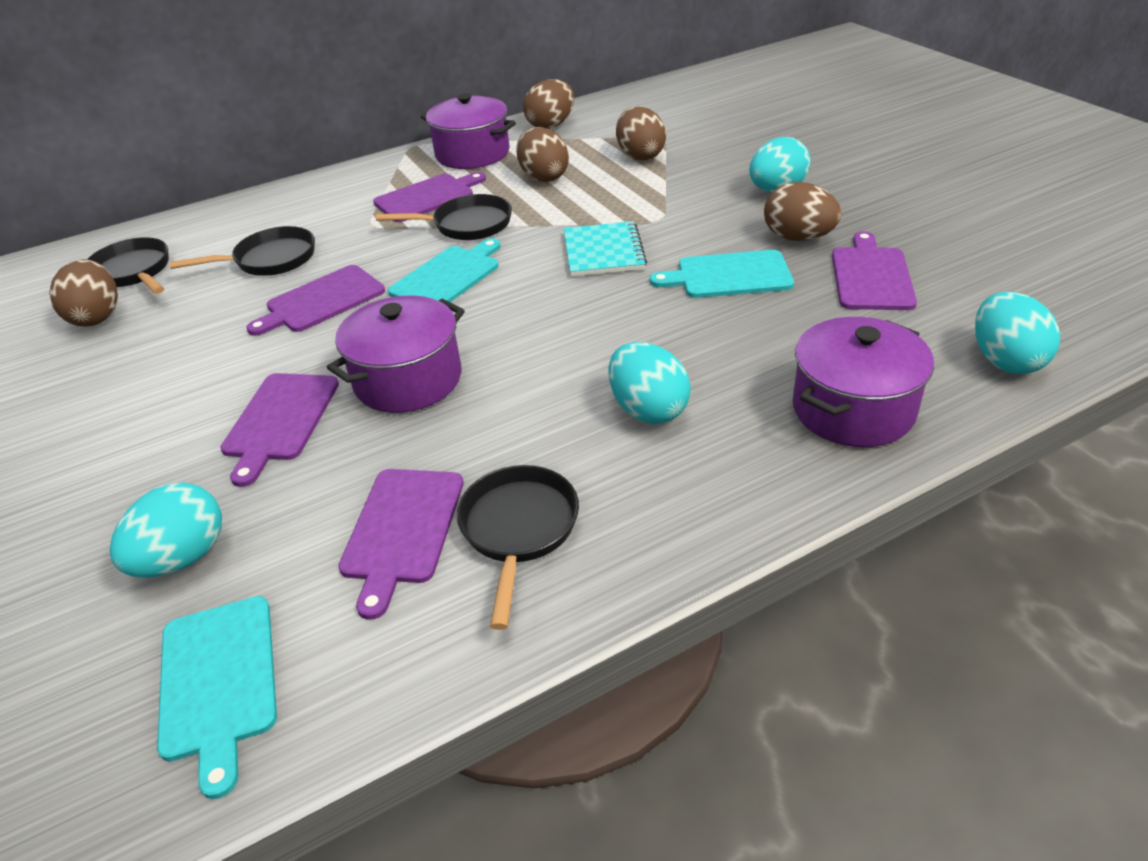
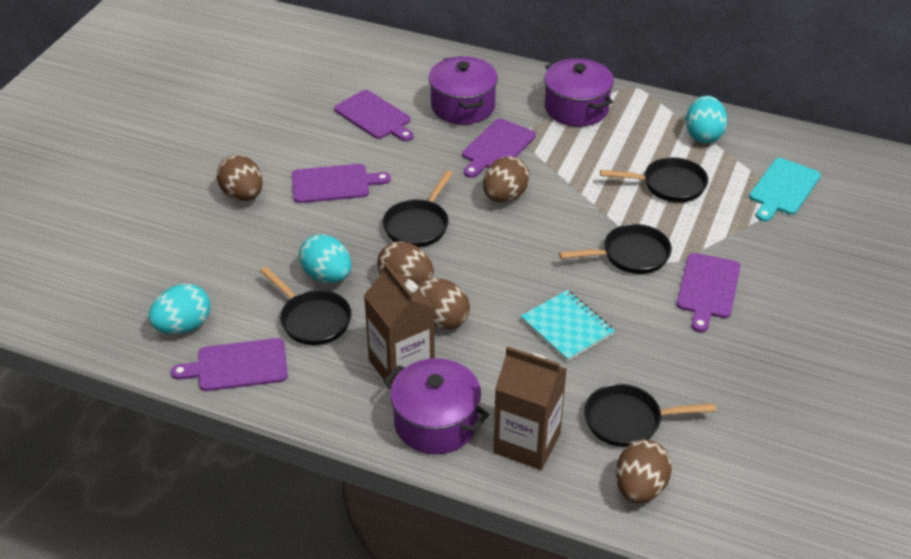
black pan: [87,237,169,294] [169,226,315,276] [376,194,512,240] [457,465,579,630] = 4 -> [260,266,352,345] [383,170,453,247] [559,224,672,274] [584,384,716,447] [600,157,708,202] = 5
brown carton: none = 0 -> [364,263,435,384] [493,346,567,470] = 2
turquoise cutting board: [157,596,277,799] [388,238,500,302] [650,250,794,298] = 3 -> [749,158,821,222] = 1
turquoise egg: [110,483,222,578] [608,342,691,424] [749,137,811,192] [975,292,1060,374] = 4 -> [149,284,211,334] [299,234,351,283] [686,96,727,143] = 3

